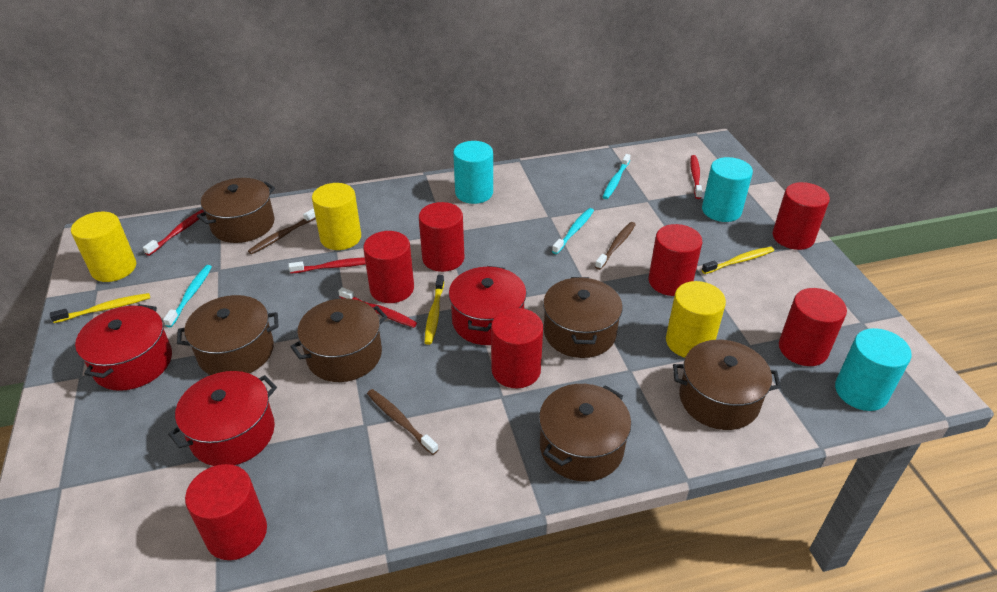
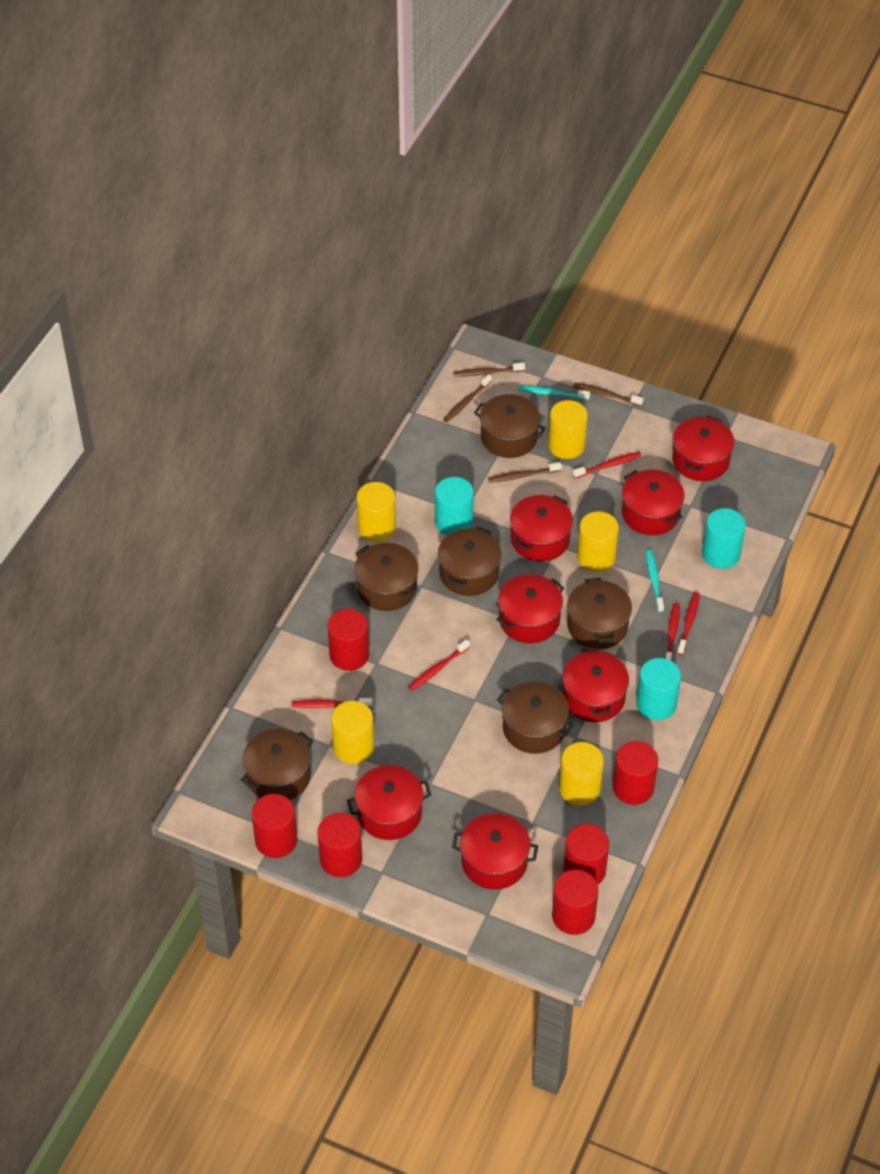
brown toothbrush: [248,209,316,254] [367,389,438,455] [595,222,636,270] = 3 -> [443,374,492,422] [453,363,525,377] [488,462,562,483] [573,382,644,406] = 4
red cylinder: [185,464,267,560] [363,231,414,303] [419,202,465,272] [491,308,543,388] [649,224,702,296] [773,182,830,250] [779,288,847,366] = 7 -> [251,794,297,858] [317,813,362,877] [327,609,369,671] [552,870,598,935] [563,824,609,885] [613,741,658,805] = 6
red pot: [75,304,172,391] [168,371,277,466] [449,266,526,345] = 3 -> [347,765,431,840] [452,813,538,890] [496,574,564,643] [510,495,573,562] [563,648,629,722] [622,469,684,535] [672,416,734,481] = 7
red toothbrush: [143,209,205,256] [288,257,366,274] [338,287,417,328] [690,155,702,199] = 4 -> [292,698,373,708] [408,639,470,691] [573,452,641,478] [665,603,680,661] [677,592,700,655] = 5
turquoise toothbrush: [163,265,212,327] [552,208,594,254] [603,154,631,199] = 3 -> [518,386,590,400] [646,550,664,612] = 2
yellow cylinder: [71,212,136,282] [312,183,361,250] [666,281,726,358] = 3 -> [331,701,374,764] [356,482,396,542] [548,400,588,459] [559,742,604,806] [577,511,619,572] = 5
yellow toothbrush: [50,293,150,323] [425,275,444,345] [702,247,774,274] = 3 -> none = 0

